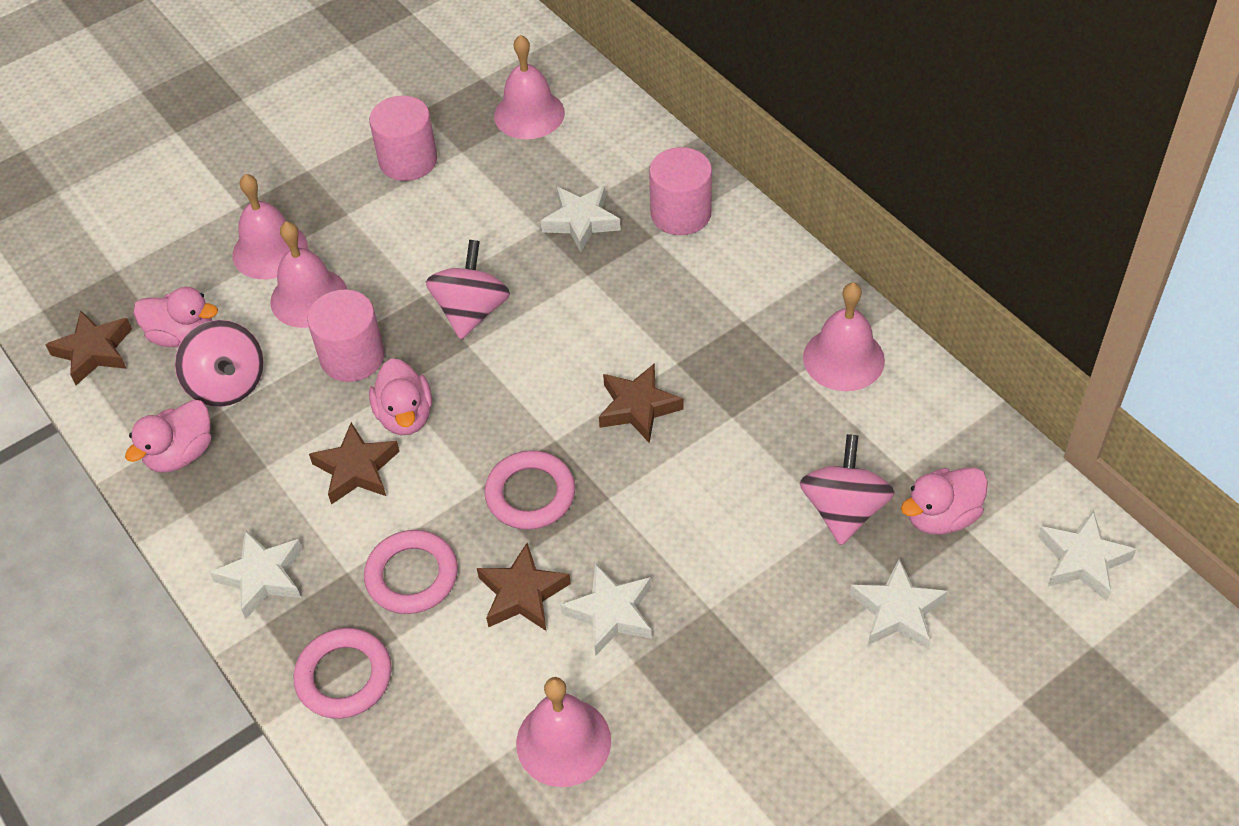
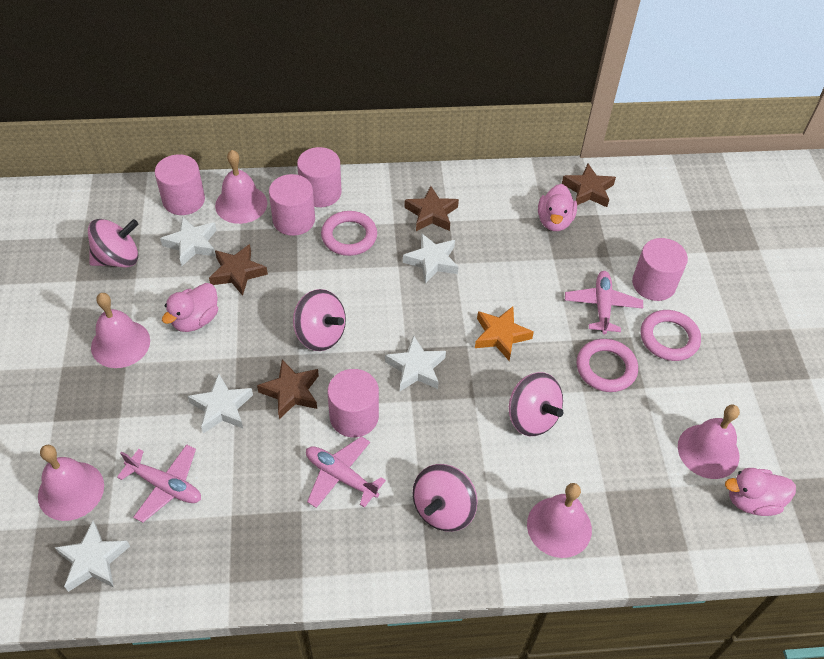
orange star: none = 0 -> [475,306,534,361] = 1
pink cylinder: [307,290,385,382] [369,96,437,181] [649,147,712,235] = 3 -> [155,154,205,215] [269,174,315,236] [297,147,342,207] [327,369,379,437] [632,238,688,301] = 5
pink duck: [125,400,211,472] [134,287,218,348] [369,358,432,435] [901,467,988,535] = 4 -> [162,283,218,332] [538,184,577,231] [725,468,796,516] = 3
pink plane: none = 0 -> [117,444,201,523] [306,436,386,508] [565,271,643,334] = 3
pink spinning top: [175,320,264,407] [426,240,510,339] [800,434,895,545] = 3 -> [88,219,138,268] [293,289,346,351] [413,464,478,532] [509,372,563,436] = 4

